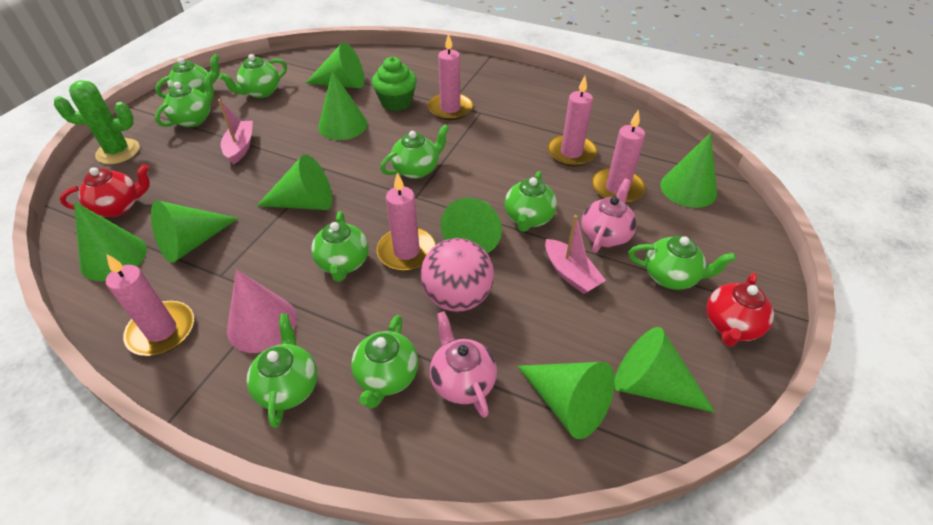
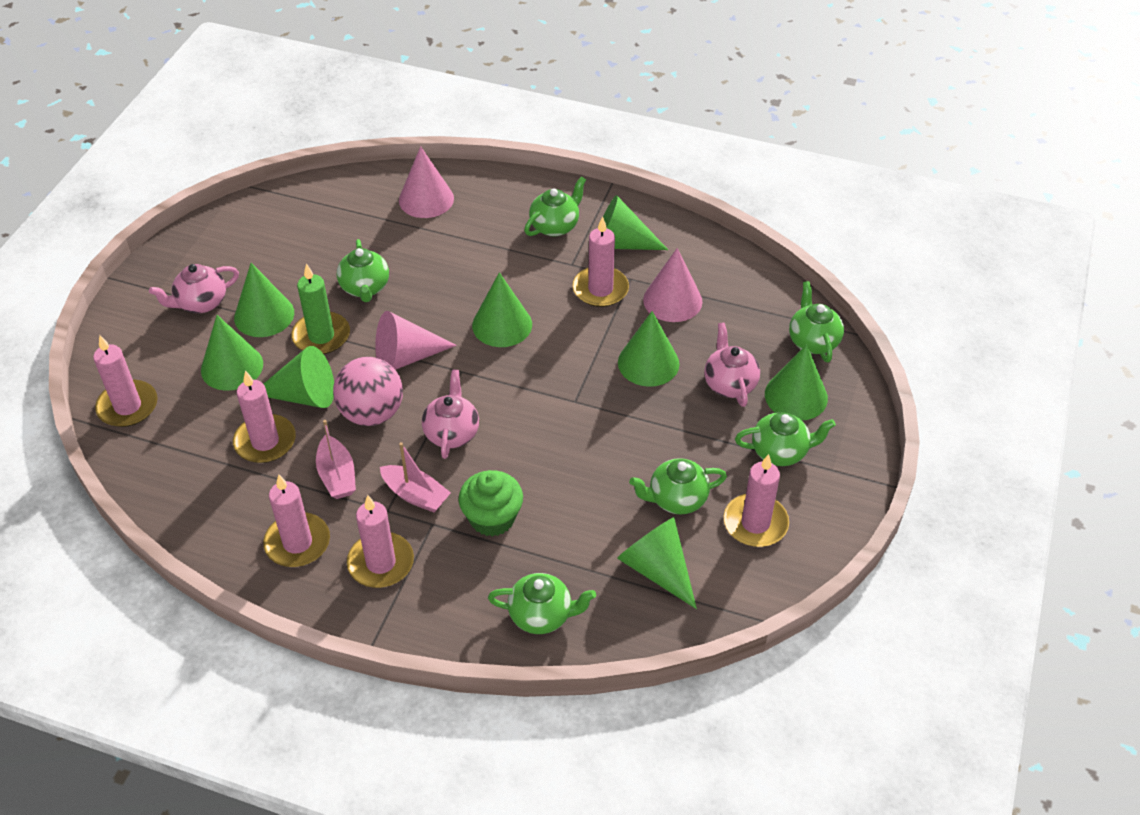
green cactus: [54,80,140,164] = 1 -> none = 0
green candle: none = 0 -> [291,264,350,354] = 1
green cone: [74,201,147,281] [151,200,239,263] [257,155,332,210] [306,42,364,89] [318,71,367,140] [441,198,502,253] [517,362,615,439] [614,327,715,413] [660,133,717,208] = 9 -> [201,315,263,391] [234,263,294,337] [264,346,334,408] [472,272,532,347] [603,195,668,250] [617,517,697,609] [618,311,679,387] [765,344,828,420] = 8
green teapot: [155,54,220,98] [155,74,214,127] [219,54,287,98] [247,314,317,428] [311,211,369,282] [351,315,418,409] [380,125,449,179] [505,171,557,232] [628,236,736,290] = 9 -> [337,239,389,302] [488,573,596,634] [524,176,586,237] [629,458,727,515] [735,412,836,466] [789,281,844,362] = 6
pink candle: [106,254,194,356] [377,173,436,271] [428,33,473,120] [547,76,597,167] [592,109,646,204] = 5 -> [93,335,158,427] [233,371,296,463] [263,475,330,567] [347,495,414,588] [573,216,629,307] [724,454,789,547] = 6
pink cone: [227,269,297,353] = 1 -> [375,311,457,370] [399,146,454,218] [643,248,702,322] = 3
pink teapot: [430,311,497,418] [581,179,637,253] = 2 -> [149,264,239,313] [422,370,479,459] [704,323,760,407] = 3
red teapot: [60,164,150,217] [706,273,774,347] = 2 -> none = 0

